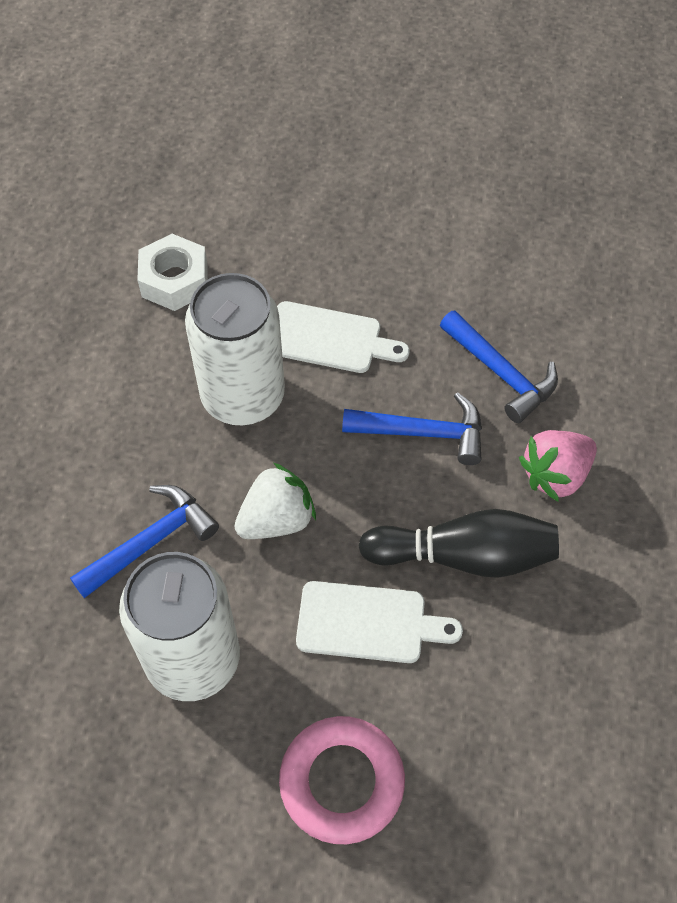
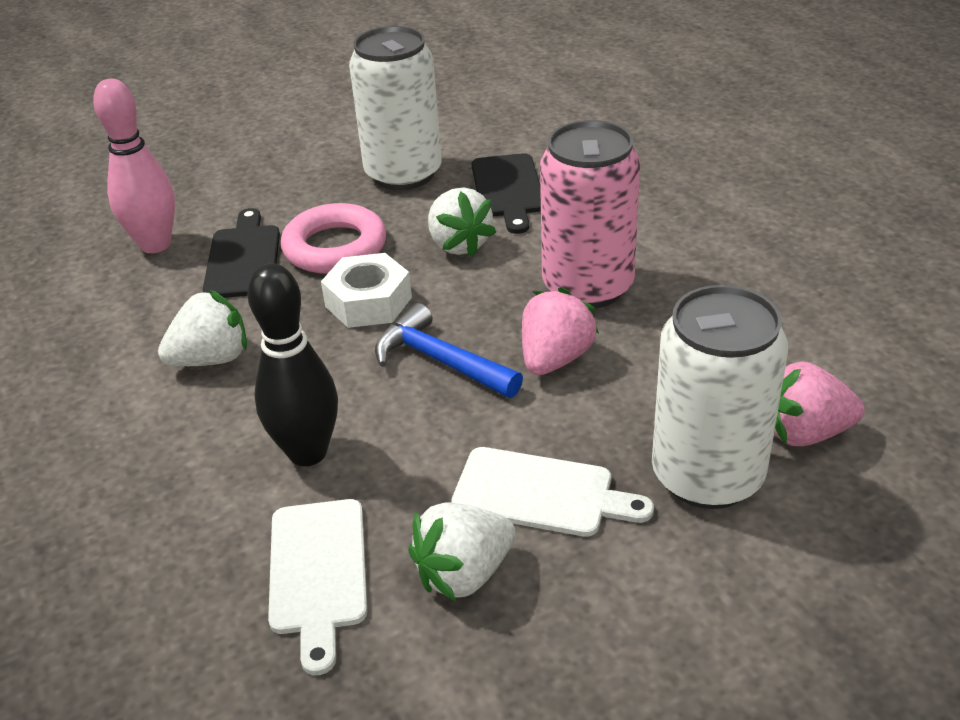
black cutting board: none = 0 -> [203,208,280,298] [472,153,541,234] = 2
blue hammer: [70,485,219,598] [342,392,482,465] [440,310,558,423] = 3 -> [375,303,523,398] = 1
pink bowling pin: none = 0 -> [93,78,175,253] = 1
pink can: none = 0 -> [540,120,640,308] = 1
pink strawberry: [519,430,597,502] = 1 -> [522,288,599,375] [774,362,865,446] = 2
white strawberry: [234,463,316,539] = 1 -> [158,289,247,366] [408,502,516,602] [428,187,496,257] = 3

